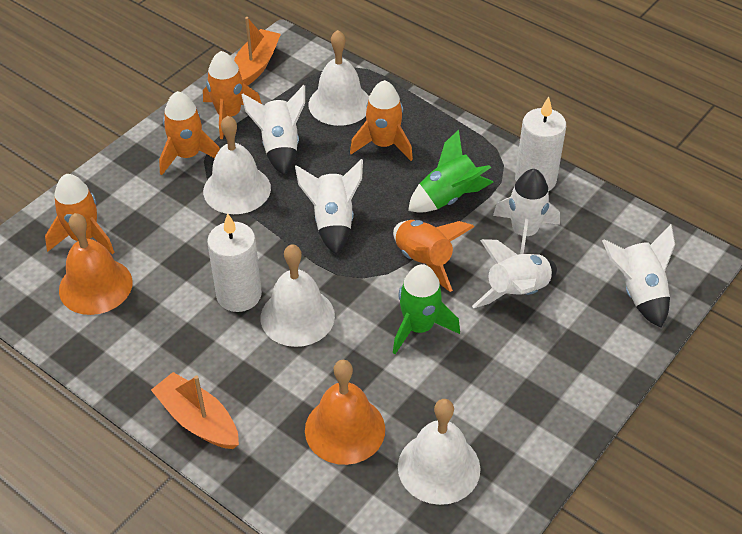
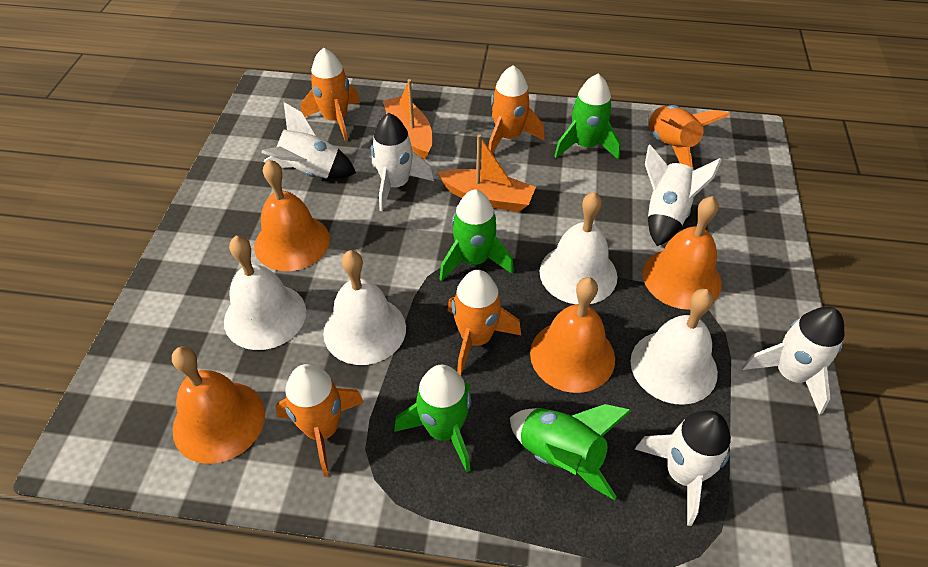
green rocket: [393,264,460,354] [408,130,493,213] = 2 -> [394,365,471,472] [439,189,514,281] [510,404,631,500] [554,74,621,160] = 4
orange bell: [59,213,132,315] [305,360,385,465] = 2 -> [172,347,265,464] [254,159,330,271] [530,277,615,393] [642,196,722,310] = 4
white candle: [207,213,262,312] [515,96,566,192] = 2 -> none = 0

